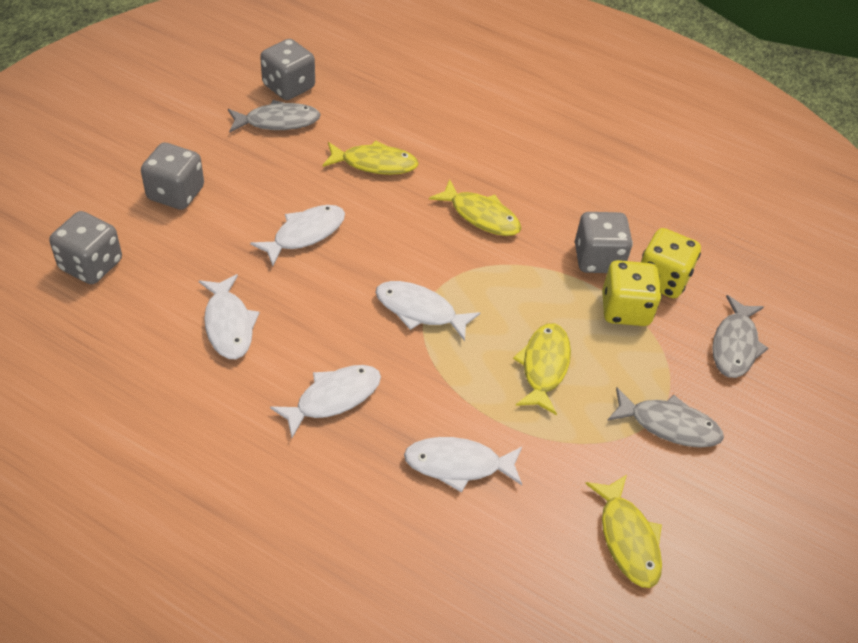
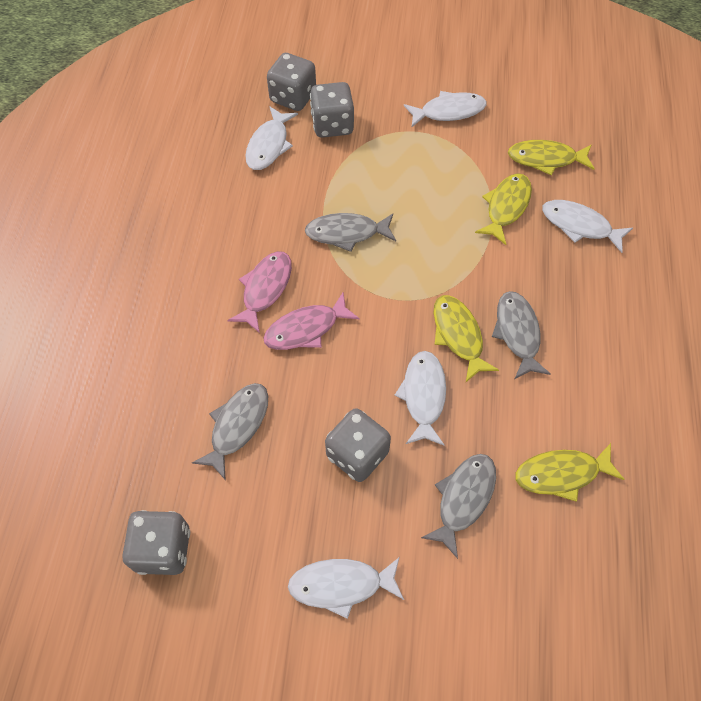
grey fish: [228,100,321,133] [607,388,724,448] [712,295,769,378] = 3 -> [192,383,268,480] [305,213,396,252] [421,454,496,559] [492,291,551,379] = 4
pink fish: none = 0 -> [227,251,292,333] [263,292,360,350] = 2
yellow dice: [602,260,662,326] [641,228,701,298] = 2 -> none = 0

